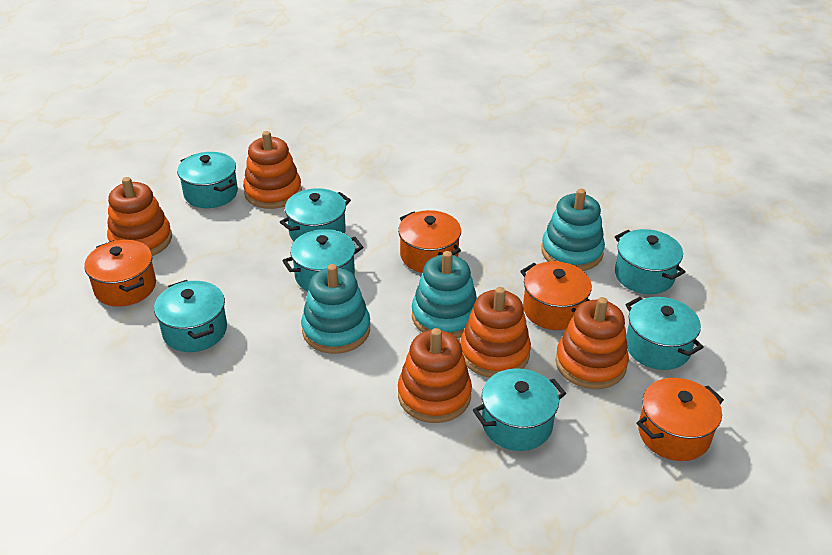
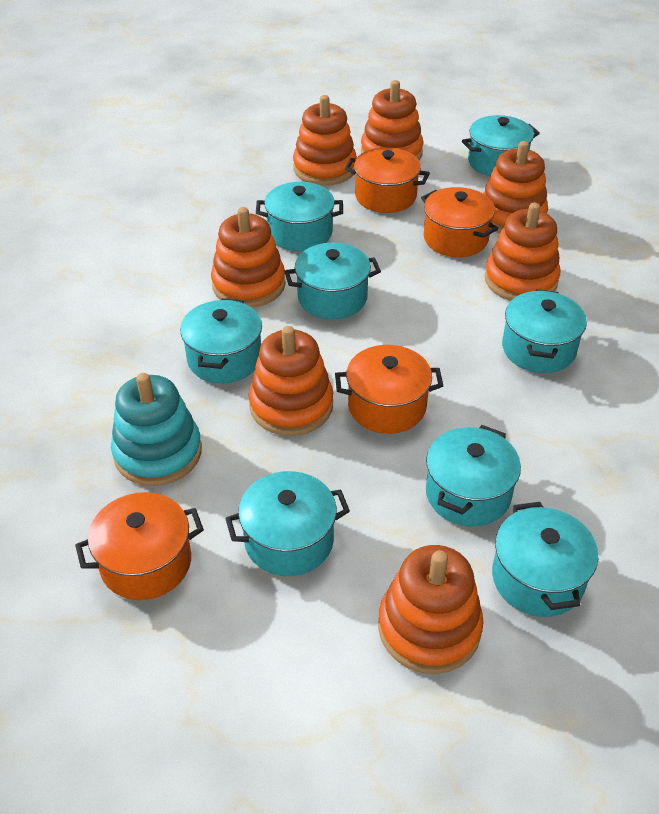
orange stacking toy: [107,177,172,256] [243,131,302,209] [398,328,472,423] [460,287,531,378] [555,297,629,389] = 5 -> [211,207,286,307] [249,326,333,436] [293,95,357,186] [361,80,423,160] [378,545,484,674] [483,141,548,233] [485,203,560,301] = 7
turquoise pot: [154,280,227,352] [177,152,238,208] [280,188,351,241] [282,229,363,291] [473,369,566,451] [615,229,685,294] [625,297,704,370] = 7 -> [180,298,262,383] [225,471,350,576] [256,182,343,251] [284,243,381,319] [426,425,521,527] [462,115,540,176] [492,502,598,617] [502,289,587,373] = 8
turquoise stacking toy: [301,264,370,354] [412,251,477,338] [541,189,605,271] = 3 -> [111,373,202,486] = 1

